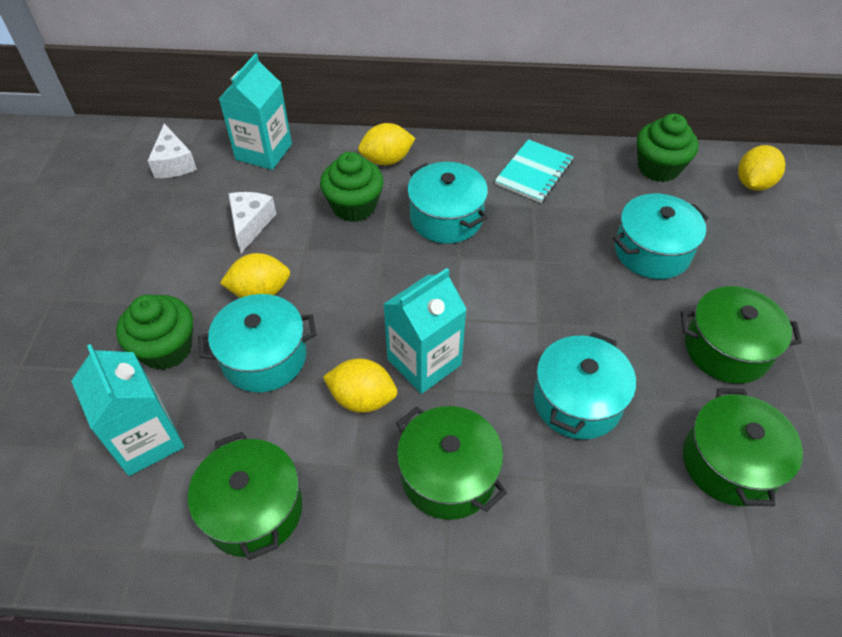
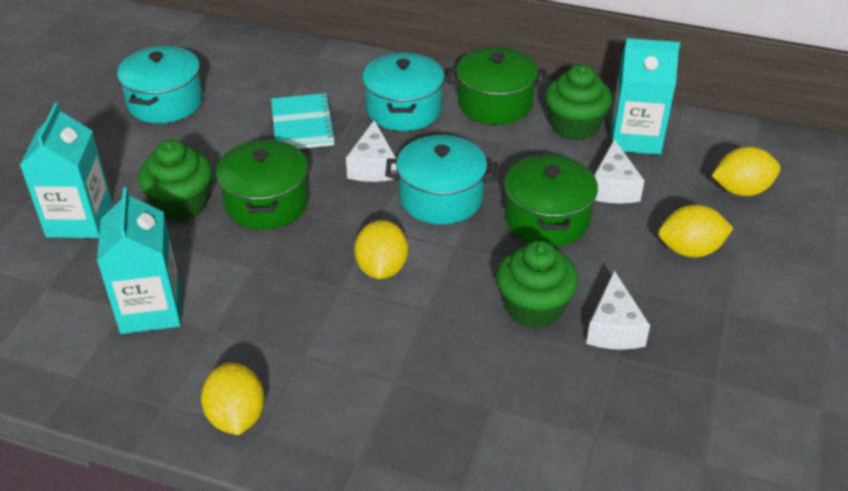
green pot: [188,432,302,560] [396,406,507,520] [681,286,802,384] [683,388,803,507] = 4 -> [216,138,309,230] [447,47,548,125] [504,154,598,247] = 3
turquoise pot: [198,294,316,392] [407,162,488,244] [533,332,636,439] [613,194,709,279] = 4 -> [117,46,203,123] [362,53,445,131] [385,135,498,224] = 3
white cheese: [148,123,197,178] [228,192,277,253] = 2 -> [346,120,397,182] [586,271,650,350] [594,139,645,204] = 3

